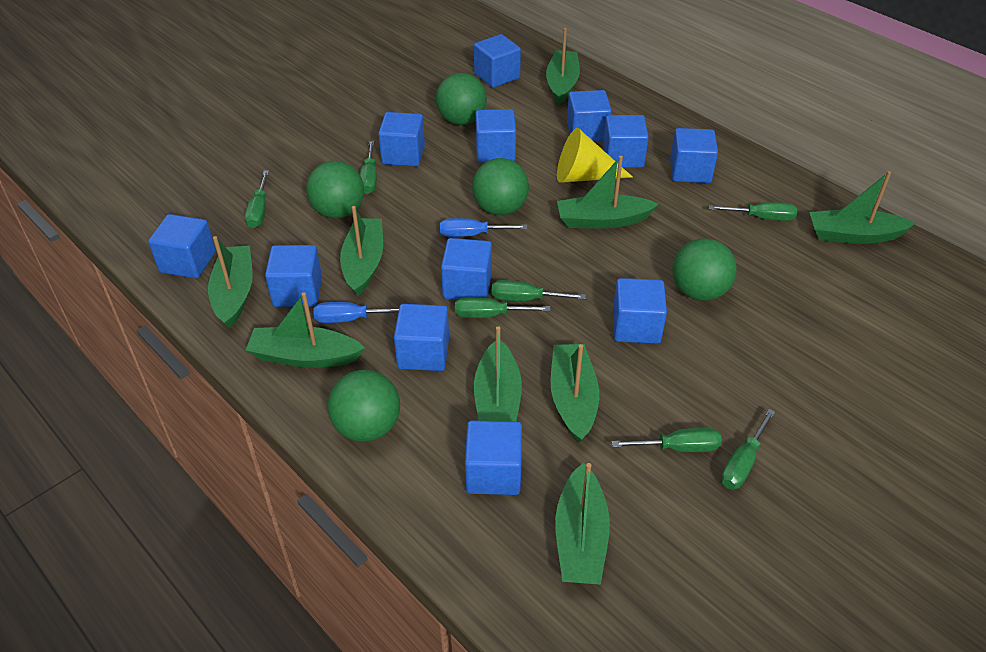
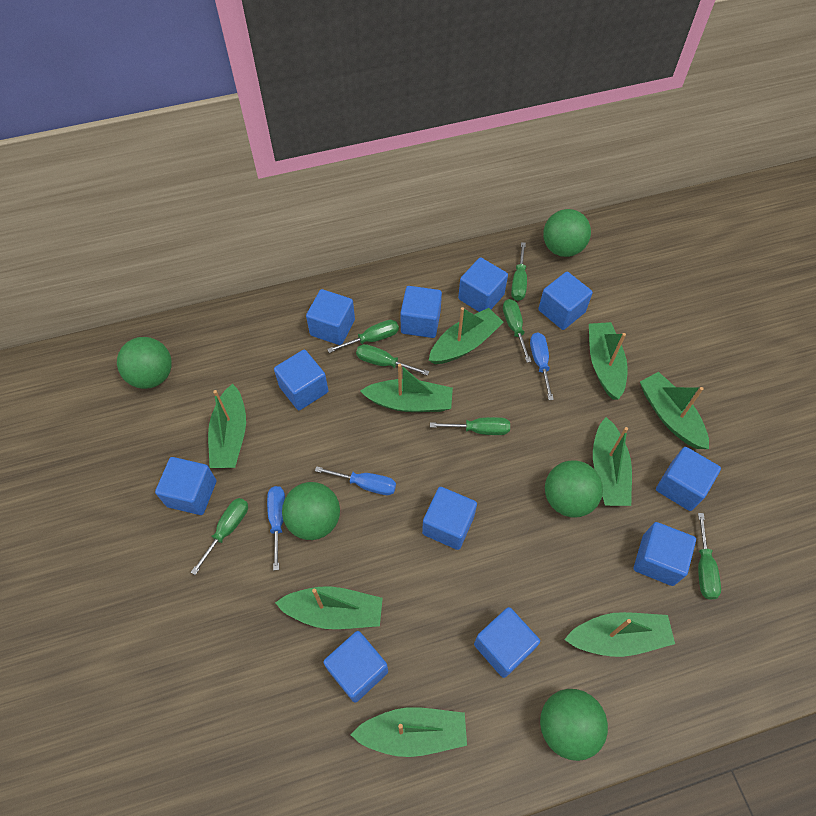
blue cube: [148,214,216,279] [265,245,322,307] [378,112,425,167] [394,304,449,371] [441,238,492,300] [465,420,522,495] [474,34,521,88] [475,109,516,162] [567,90,612,142] [603,115,649,168] [613,278,667,344] [670,128,718,183] = 12 -> [155,457,216,515] [274,350,328,410] [306,289,355,345] [323,631,388,703] [400,286,442,338] [422,487,477,550] [458,258,508,312] [474,607,540,678] [538,272,593,330] [634,522,696,586] [656,447,721,511] = 11
blue screwdriver: [313,302,399,323] [440,218,527,237] = 2 -> [267,486,285,571] [315,466,396,495] [530,332,554,400] = 3
yellow cone: [557,128,633,183] = 1 -> none = 0

